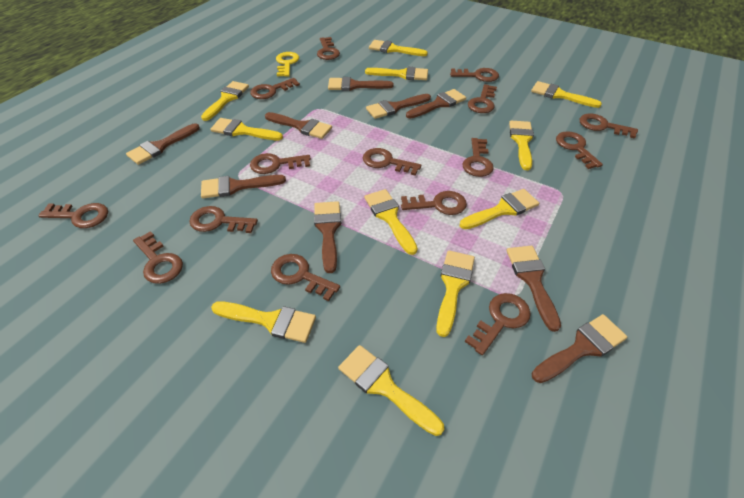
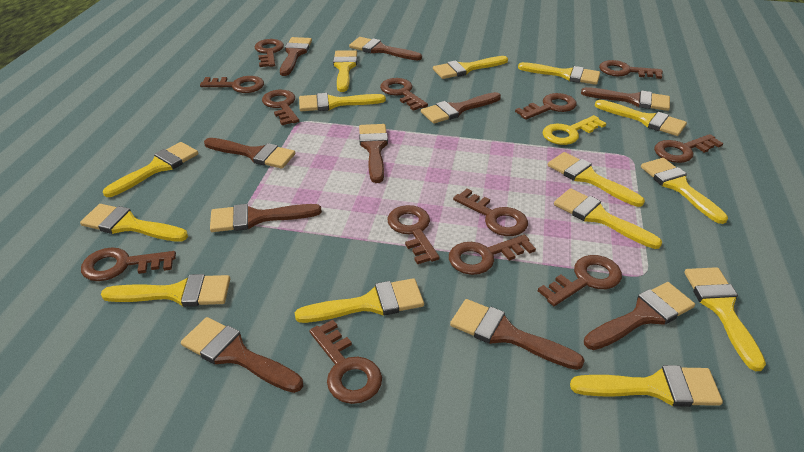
brown brush: [126,123,200,165] [201,175,286,198] [265,112,332,139] [314,201,341,273] [328,77,394,91] [366,94,431,119] [406,89,466,119] [506,246,561,332] [532,314,627,383] = 9 -> [181,317,303,393] [204,138,295,169] [210,204,322,232] [280,37,312,76] [349,37,422,60] [359,124,388,183] [421,92,501,124] [450,299,585,370] [581,87,670,111] [584,282,695,350] = 10
brown key: [38,203,108,228] [133,231,183,284] [189,206,258,233] [250,78,300,99] [250,153,311,174] [271,254,340,301] [317,37,340,60] [363,148,421,176] [401,191,467,215] [450,68,499,82] [463,138,494,177] [465,293,531,355] [468,84,497,113] [556,131,603,169] [579,114,638,139] = 15 -> [81,247,176,281] [200,76,264,93] [255,39,284,67] [262,90,299,125] [309,320,382,404] [380,78,428,111] [388,205,440,264] [449,235,536,275] [453,189,528,236] [515,93,577,120] [538,255,622,306] [599,60,663,79] [654,134,723,163] = 13
yellow brush: [201,81,249,121] [210,118,283,140] [211,301,316,343] [338,345,444,436] [364,189,418,255] [365,67,428,80] [369,40,428,56] [436,250,475,337] [460,189,539,229] [509,121,534,170] [531,81,602,108] = 11 -> [80,204,188,242] [101,274,230,307] [103,142,198,197] [295,278,424,323] [299,93,386,111] [333,50,357,92] [433,56,508,79] [518,62,600,85] [548,152,645,207] [554,188,662,249] [570,365,723,407] [595,100,687,136] [641,158,728,224] [684,267,766,371] = 14

